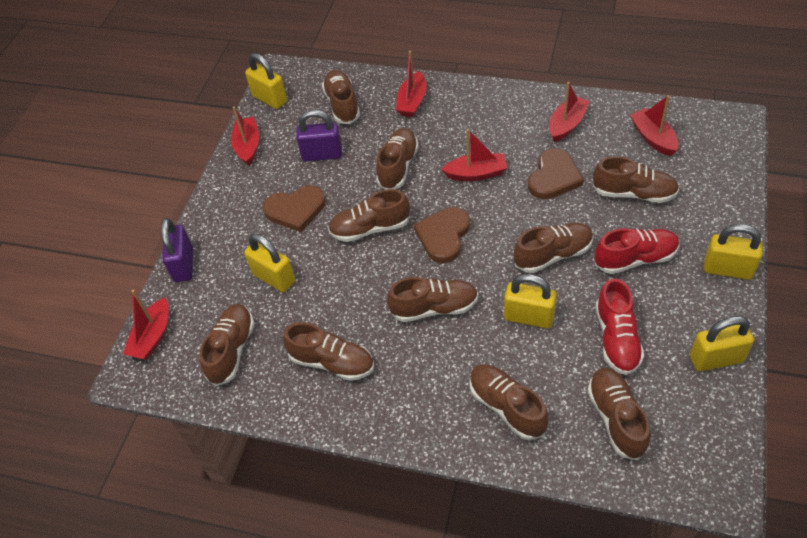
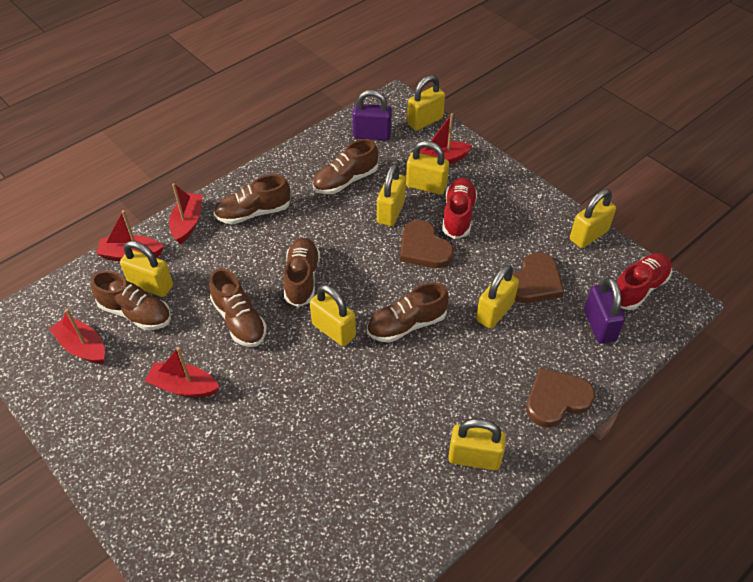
brown shoe: [199,304,255,386] [283,322,374,381] [322,70,360,124] [328,189,410,242] [376,128,419,190] [387,277,478,322] [470,364,549,440] [514,223,594,273] [587,368,651,460] [592,156,679,203] = 10 -> [91,270,171,330] [209,268,267,347] [214,174,291,224] [283,238,320,307] [312,139,378,194] [367,282,449,343] = 6
red boat: [123,290,169,360] [231,107,259,166] [396,51,427,117] [441,129,507,181] [549,82,590,142] [630,95,679,156] = 6 -> [50,309,105,364] [96,210,164,261] [145,347,219,397] [169,183,202,244] [420,113,473,165] = 5
yellow padlock: [244,234,295,292] [245,53,287,109] [504,274,557,328] [690,316,754,371] [704,224,763,280] = 5 -> [120,241,173,297] [310,285,356,346] [377,164,406,226] [406,141,449,195] [407,75,445,131] [448,419,506,471] [476,265,519,329] [570,189,616,248] = 8

